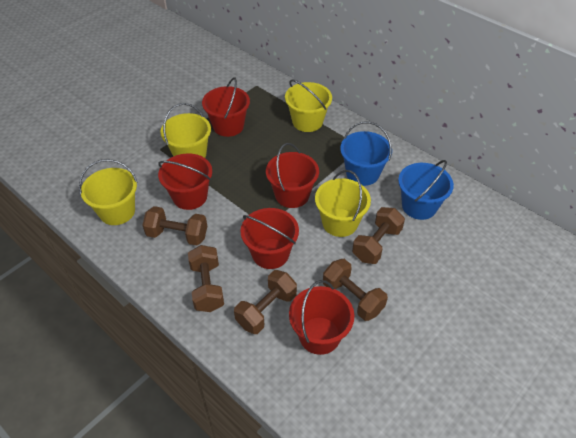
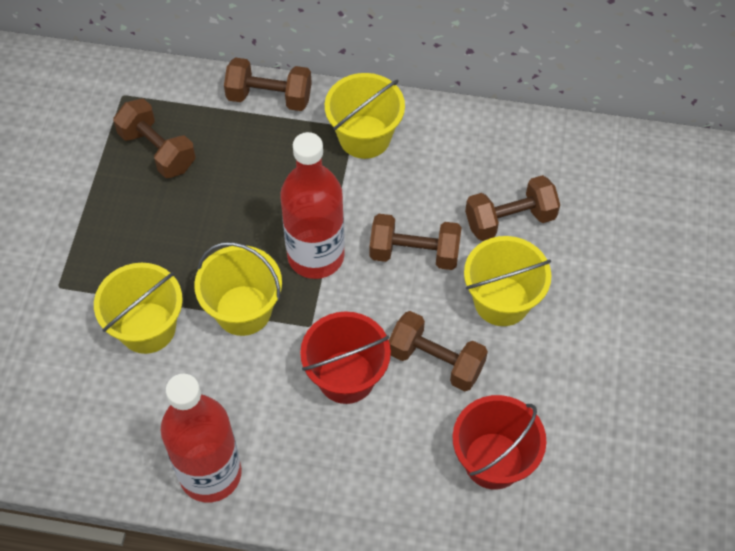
blue bucket: [340,121,392,186] [398,160,454,220] = 2 -> none = 0
red bottle: none = 0 -> [160,374,242,502] [280,132,345,279] = 2
red bucket: [158,153,212,210] [202,77,250,137] [240,208,299,269] [266,143,319,208] [289,280,354,355] = 5 -> [300,311,391,404] [453,395,547,490] = 2

